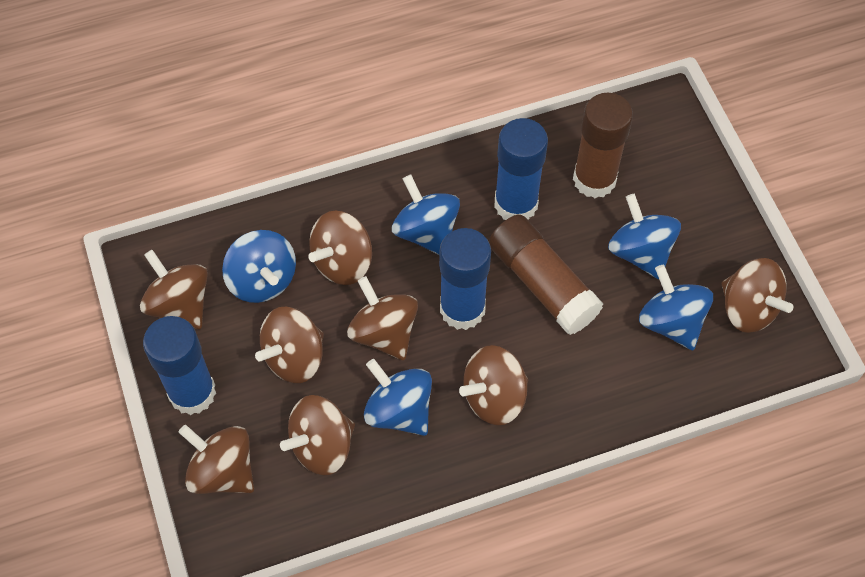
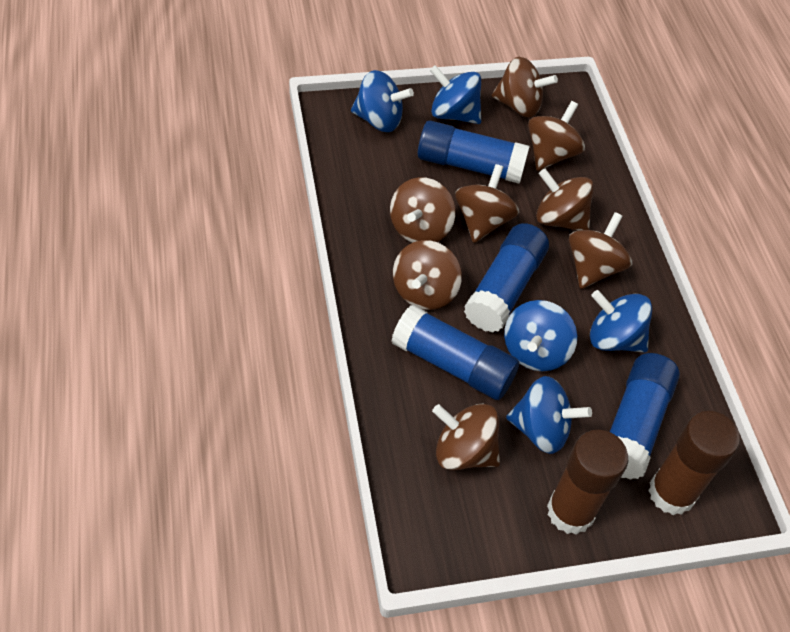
blue glue stick: [143,316,216,415] [439,228,491,330] [494,118,548,220] = 3 -> [391,305,519,400] [418,120,530,184] [464,223,549,333] [610,353,680,480] = 4

